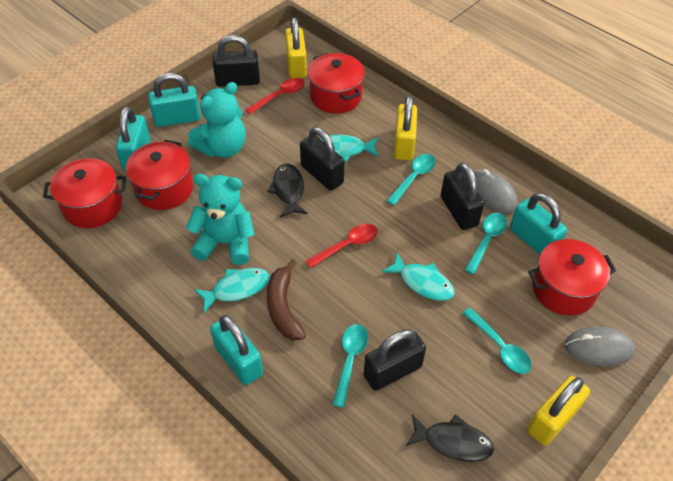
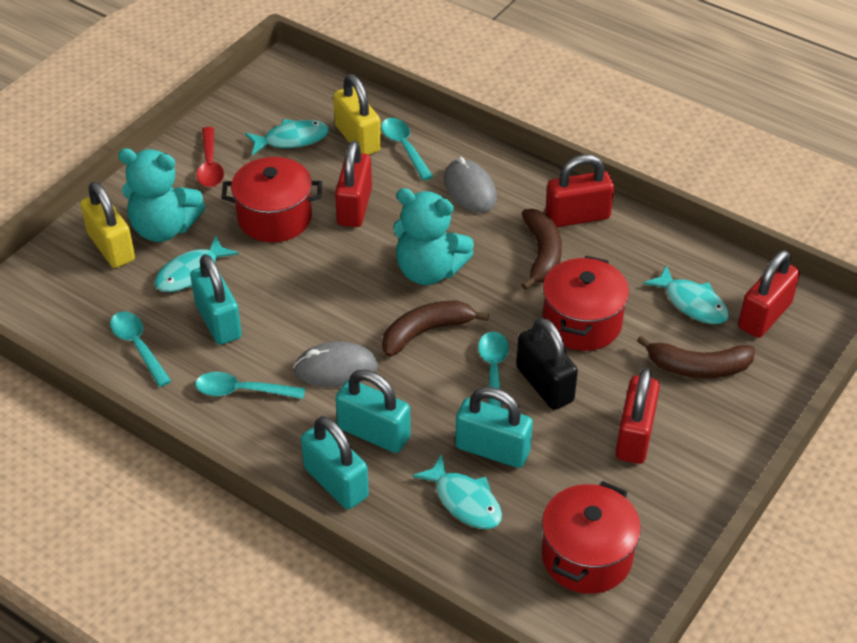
black fish: [267,164,308,218] [406,414,494,462] = 2 -> none = 0
black padlock: [213,35,260,87] [300,127,344,191] [364,329,426,391] [441,162,484,230] = 4 -> [516,317,578,410] = 1
brown banana: [267,259,306,341] = 1 -> [382,301,489,357] [521,209,562,290] [637,336,755,378] = 3
red padlock: none = 0 -> [335,140,372,227] [545,154,614,227] [616,368,660,464] [738,250,800,338] = 4
red pot: [43,158,126,228] [126,140,193,210] [308,53,365,114] [528,239,616,316] = 4 -> [221,157,322,242] [542,481,641,594] [543,256,629,351] = 3
red spoon: [245,78,304,114] [306,224,378,268] = 2 -> [196,127,224,187] = 1
turquoise fish: [194,268,270,313] [320,135,379,162] [382,252,455,301] = 3 -> [154,236,239,292] [245,119,329,155] [412,454,502,529] [643,265,729,324] = 4
yellow padlock: [285,17,307,78] [394,95,417,161] [527,376,590,446] = 3 -> [80,182,135,268] [333,74,381,155] = 2

